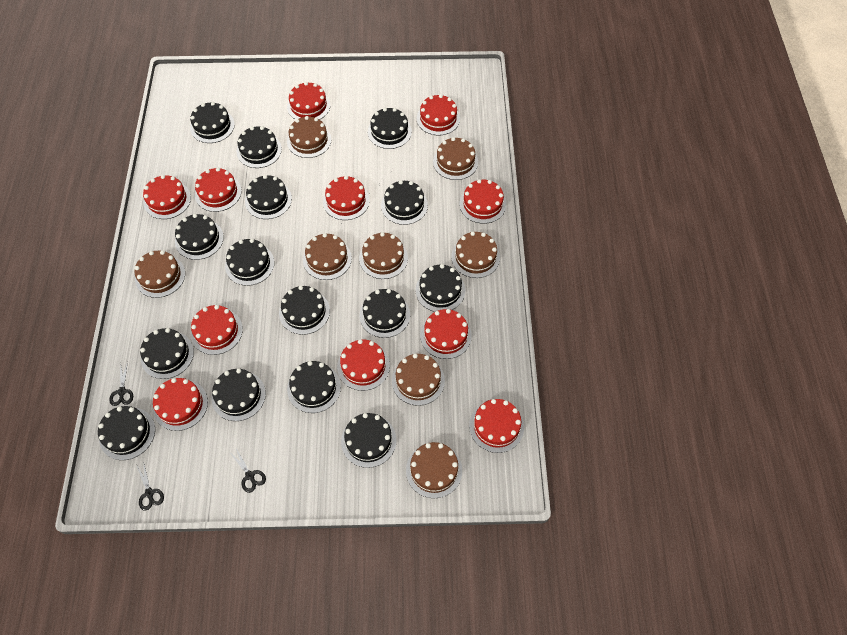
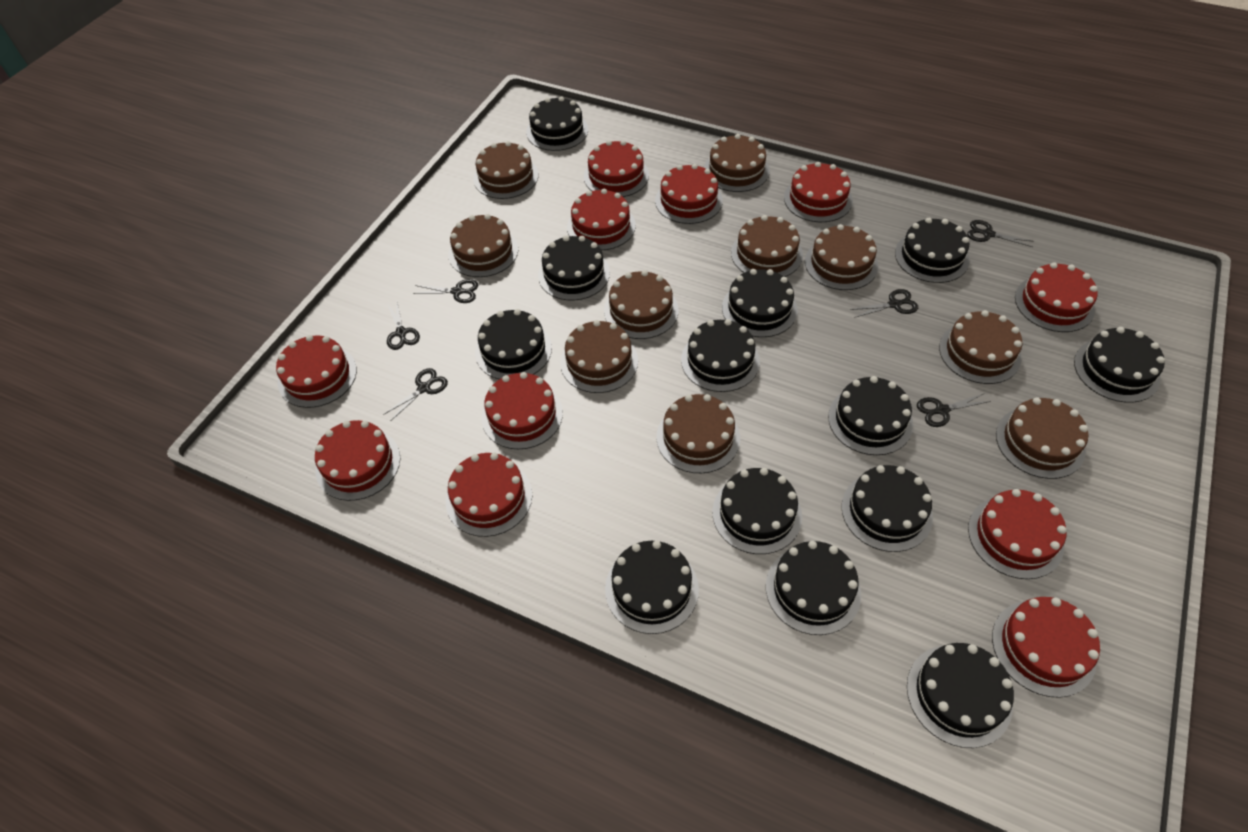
black cake: [98,406,155,460] [140,328,194,379] [175,214,224,260] [190,102,235,143] [211,369,266,421] [225,239,274,286] [237,126,282,168] [245,175,292,219] [279,286,330,335] [287,361,341,413] [341,413,397,468] [359,289,410,338] [368,108,412,149] [381,180,428,225] [416,264,465,312] = 15 -> [475,309,552,379] [526,96,588,151] [538,236,610,301] [605,541,699,634] [681,319,760,392] [712,468,802,554] [722,269,798,337] [766,541,861,635] [828,376,913,455] [841,465,933,552] [895,218,969,283] [907,643,1014,748] [1074,327,1165,403] = 13
black scissors: [110,362,133,406] [137,464,164,511] [231,449,266,493] = 3 -> [383,368,448,420] [387,303,420,350] [413,279,478,303] [850,289,918,318] [917,393,991,427] [967,220,1034,247] = 6
brown cake: [135,251,185,298] [287,116,331,158] [303,233,352,280] [359,232,408,279] [392,354,445,406] [406,442,462,498] [433,137,478,180] [451,232,500,278] = 8 -> [448,214,518,277] [473,141,538,199] [560,320,638,393] [604,270,679,339] [657,394,740,473] [704,134,770,192] [731,215,803,277] [805,224,878,290] [939,310,1022,384] [996,397,1088,479] = 10

